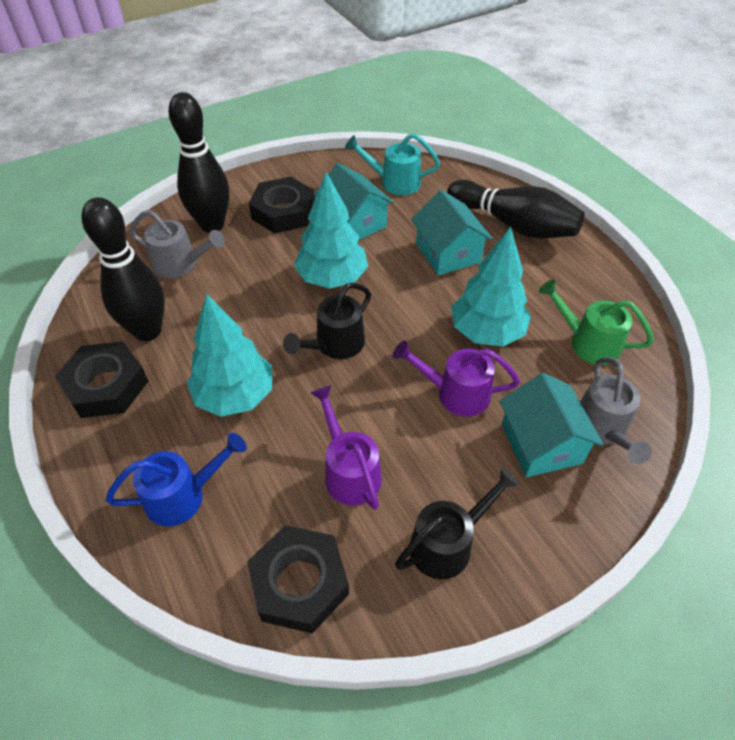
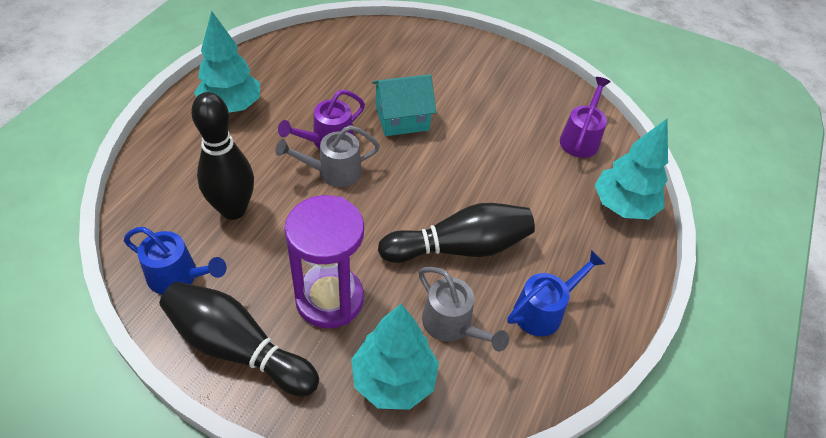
black nut: [55,341,148,418] [247,525,349,633] [249,177,315,234] = 3 -> none = 0
black watering can: [283,283,371,359] [395,468,520,579] = 2 -> none = 0
blue watering can: [106,433,247,526] = 1 -> [124,227,226,294] [507,250,605,336] = 2
green watering can: [539,279,654,365] = 1 -> none = 0
purple hourglass: none = 0 -> [285,195,364,328] = 1
turquoise house: [314,163,394,241] [411,190,493,275] [499,373,604,477] = 3 -> [372,74,436,136] = 1
turquoise watering can: [345,134,440,195] = 1 -> none = 0

